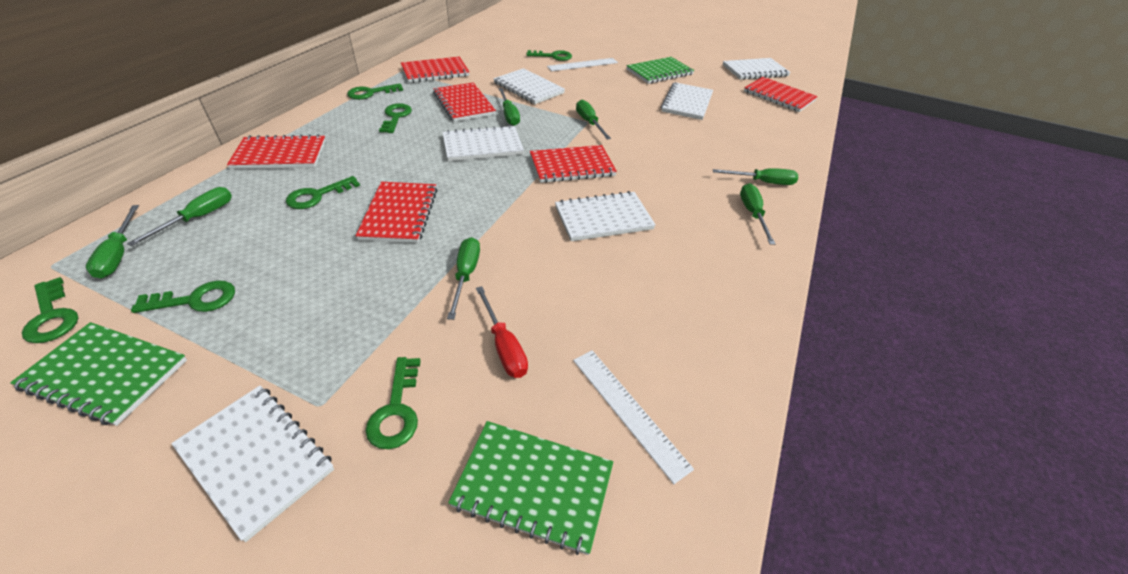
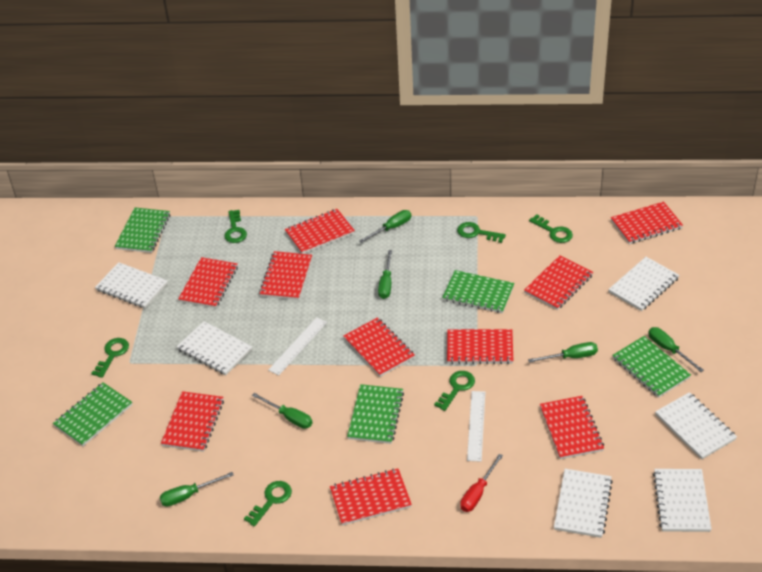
green key: [22,277,78,343] [131,280,235,313] [286,176,360,209] [347,83,403,100] [365,357,421,449] [379,103,412,133] [526,50,572,61] = 7 -> [91,338,129,378] [224,210,247,243] [244,481,292,527] [434,371,475,411] [457,222,506,243] [529,214,573,243] = 6
green notebook: [10,322,187,426] [448,421,613,555] [627,57,694,84] = 3 -> [53,382,132,446] [115,207,170,253] [347,384,404,444] [442,270,514,313] [612,336,691,398] = 5
green screwdriver: [86,205,139,278] [127,187,232,246] [447,237,480,320] [499,88,520,126] [576,100,611,139] [713,168,798,185] [740,183,775,245] = 7 -> [160,472,234,507] [252,393,312,429] [359,210,411,243] [378,250,392,299] [528,342,598,363] [648,327,704,372] = 6
red notebook: [227,134,326,169] [356,182,437,243] [401,57,469,83] [433,83,496,122] [530,145,617,183] [744,77,818,112] = 6 -> [161,391,224,452] [178,257,238,308] [259,251,312,300] [285,209,355,254] [330,468,412,525] [343,317,415,377] [447,329,513,364] [524,255,593,310] [540,396,604,459] [611,202,683,244] = 10

